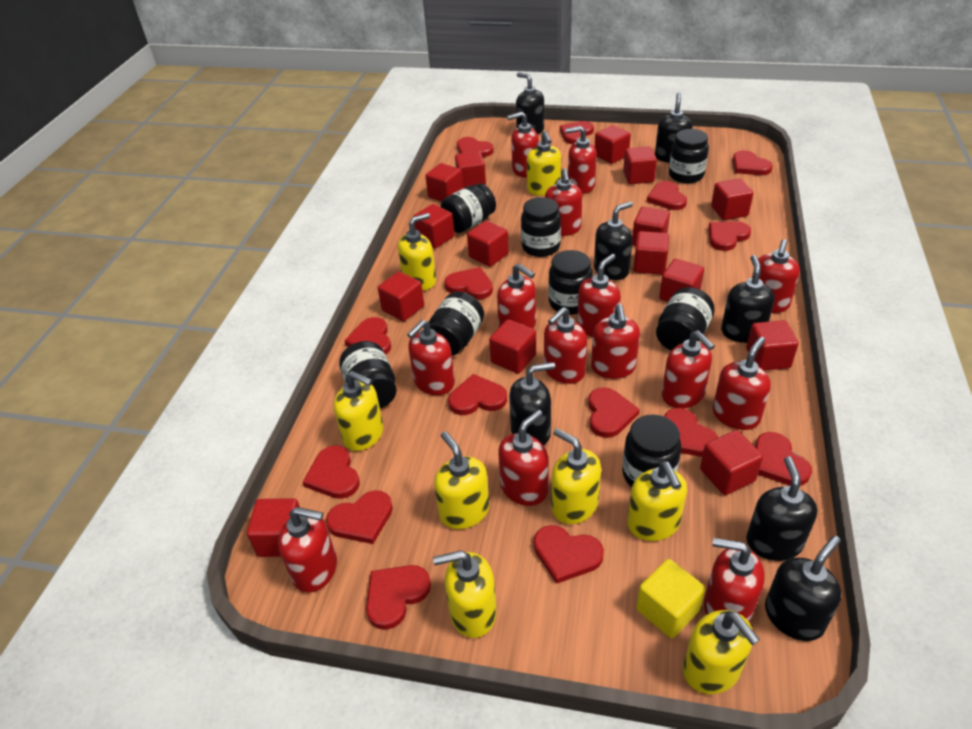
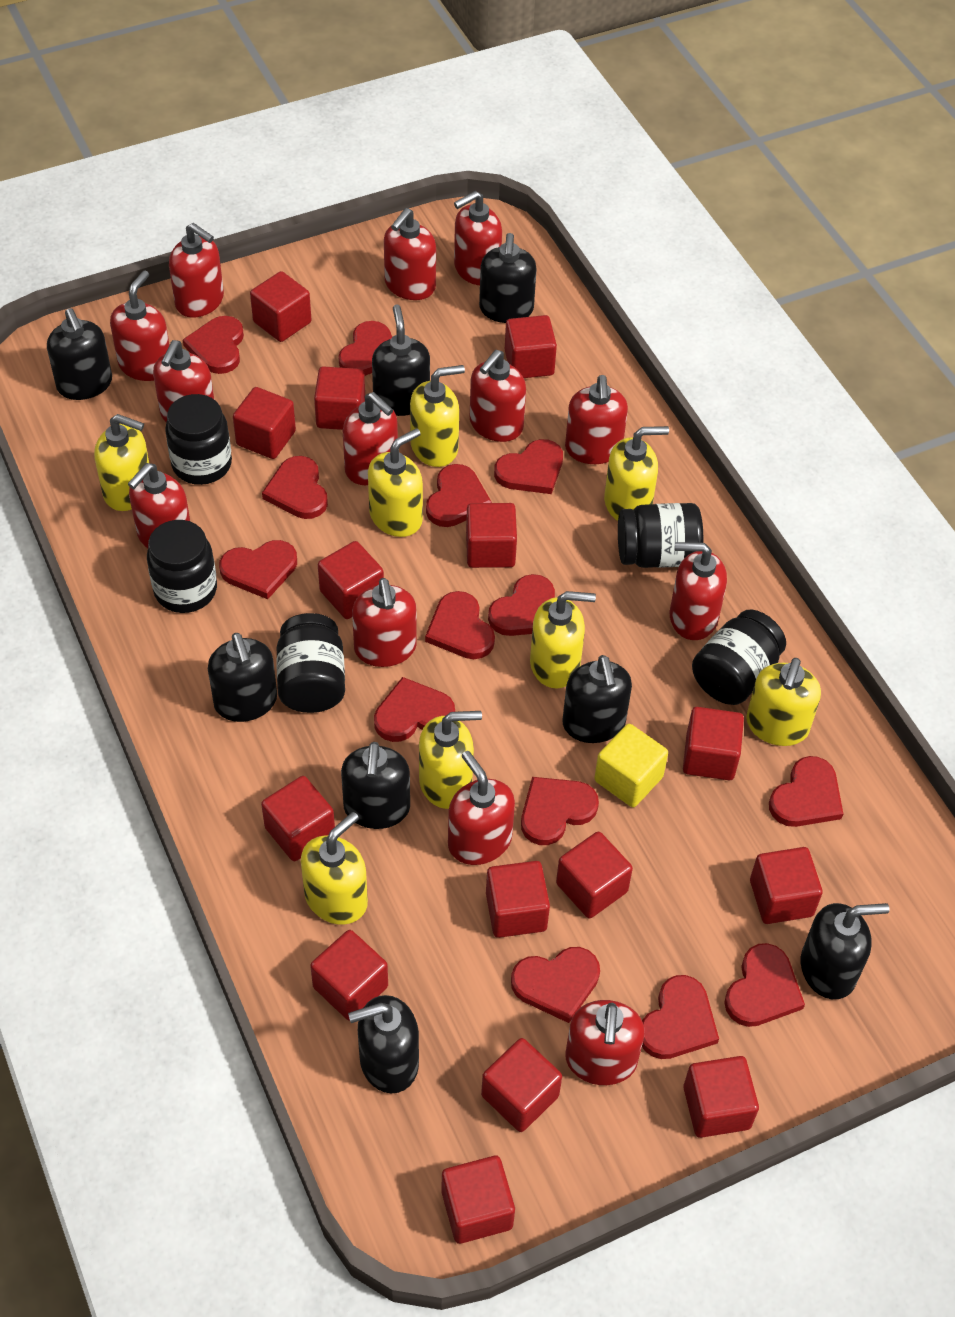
black jar: [339,341,397,409] [429,292,484,356] [441,183,496,233] [521,197,561,257] [549,250,593,315] [622,414,681,487] [656,287,715,351] [669,129,709,183] = 8 -> [147,520,217,613] [165,394,232,485] [276,613,345,713] [618,503,703,568] [692,609,786,705] = 5
black soap dispenser: [509,362,555,445] [516,72,544,134] [594,201,633,280] [655,93,693,163] [721,255,775,343] [746,456,817,561] [765,536,842,641] = 7 -> [47,308,112,400] [208,633,277,722] [341,742,410,829] [348,995,419,1093] [372,304,430,416] [479,233,537,323] [562,655,632,743] [801,903,890,999] = 8
red heart: [303,445,360,499] [326,490,393,544] [344,317,391,355] [366,565,431,630] [444,267,493,299] [448,374,507,415] [457,137,494,157] [534,525,604,584] [560,121,594,144] [588,387,640,438] [647,181,687,210] [664,408,718,457] [708,221,751,251] [733,150,773,175] [755,432,812,486] = 15 -> [183,316,244,374] [219,540,297,599] [262,456,328,519] [338,321,392,376] [374,677,455,742] [425,591,495,659] [426,464,492,527] [488,574,555,636] [494,439,563,494] [511,947,600,1023] [521,777,599,845] [642,975,719,1059] [724,943,805,1027] [769,756,843,827] = 14
red soap dispenser: [278,507,337,593] [407,320,455,395] [497,263,536,329] [498,410,548,506] [507,112,539,178] [544,307,587,384] [545,168,582,236] [565,126,597,194] [577,254,621,337] [591,304,640,379] [662,330,715,408] [704,538,765,622] [713,337,771,430] [752,239,800,313] = 14 -> [110,271,169,381] [128,463,190,548] [153,340,214,422] [169,223,224,317] [343,392,398,485] [352,578,417,667] [384,208,436,300] [448,751,515,865] [454,191,502,285] [470,350,526,442] [565,375,628,464] [565,1000,645,1085] [670,542,727,640] = 13

